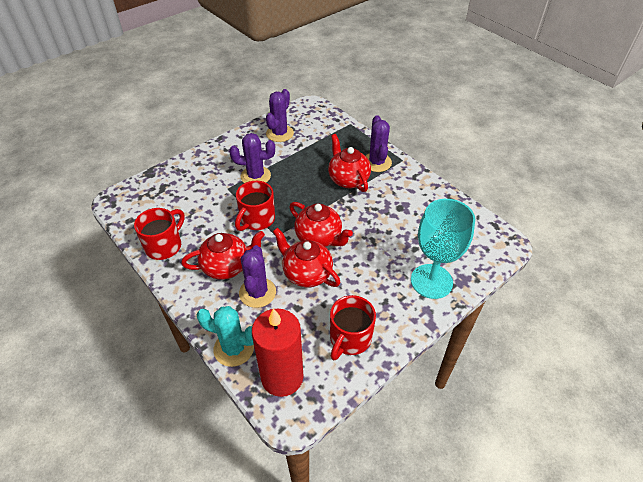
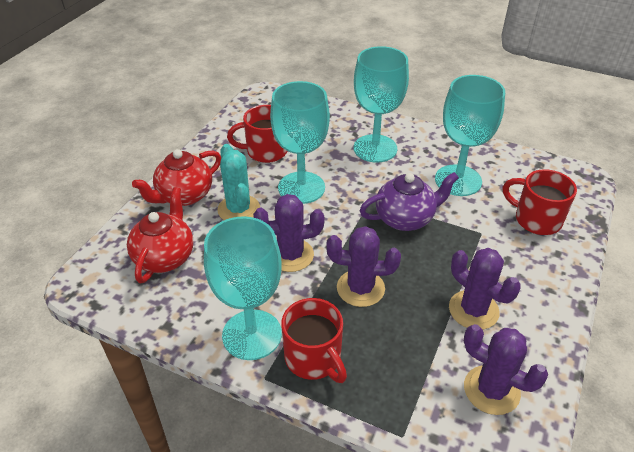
purple teapot: none = 0 -> [359,172,459,231] = 1
red candle: [252,308,304,397] = 1 -> none = 0
red teapot: [181,231,265,280] [273,228,340,287] [289,202,353,247] [328,134,371,192] = 4 -> [127,187,193,283] [132,149,221,206] = 2
turquoise goblet: [411,199,475,299] = 1 -> [204,216,282,360] [270,81,330,204] [354,46,409,163] [435,75,505,196] = 4

